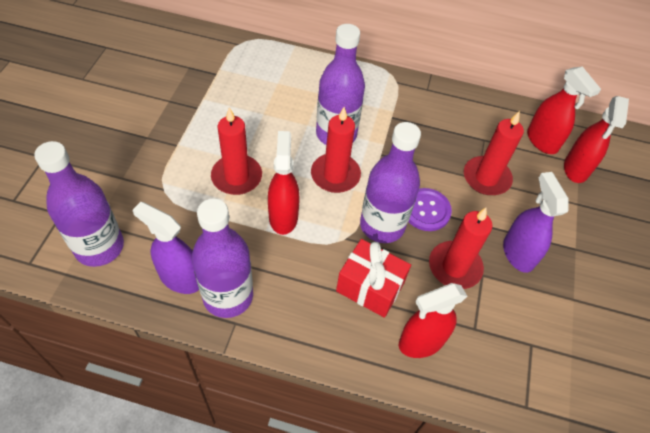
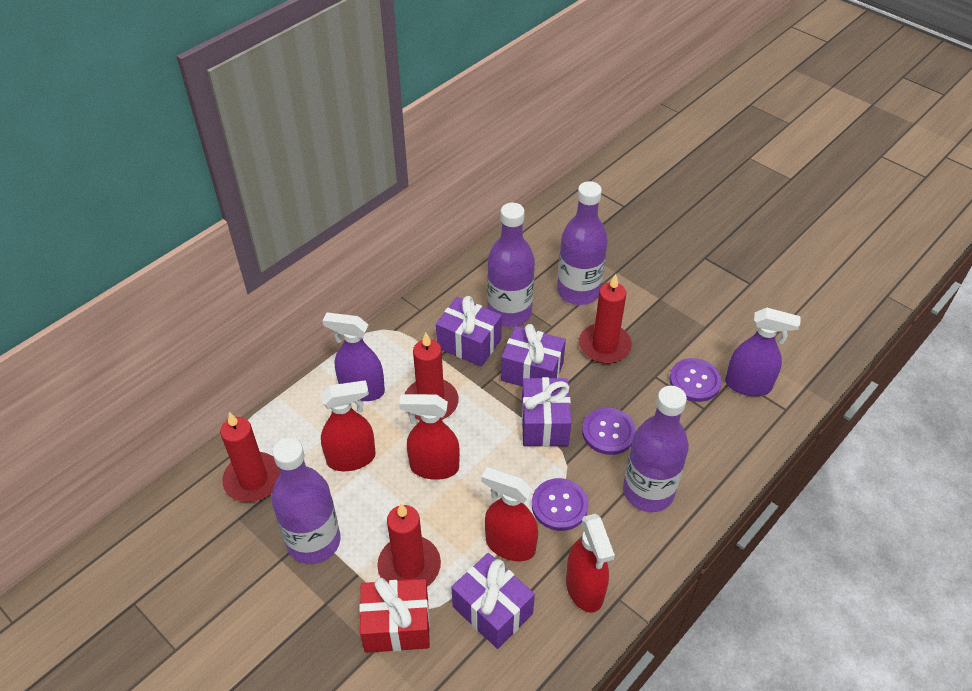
purple button: [408,188,452,231] = 1 -> [532,478,589,531] [582,408,636,455] [669,358,722,402] = 3
purple gift: none = 0 -> [436,296,502,367] [451,553,535,649] [501,324,566,386] [522,377,571,447] = 4

